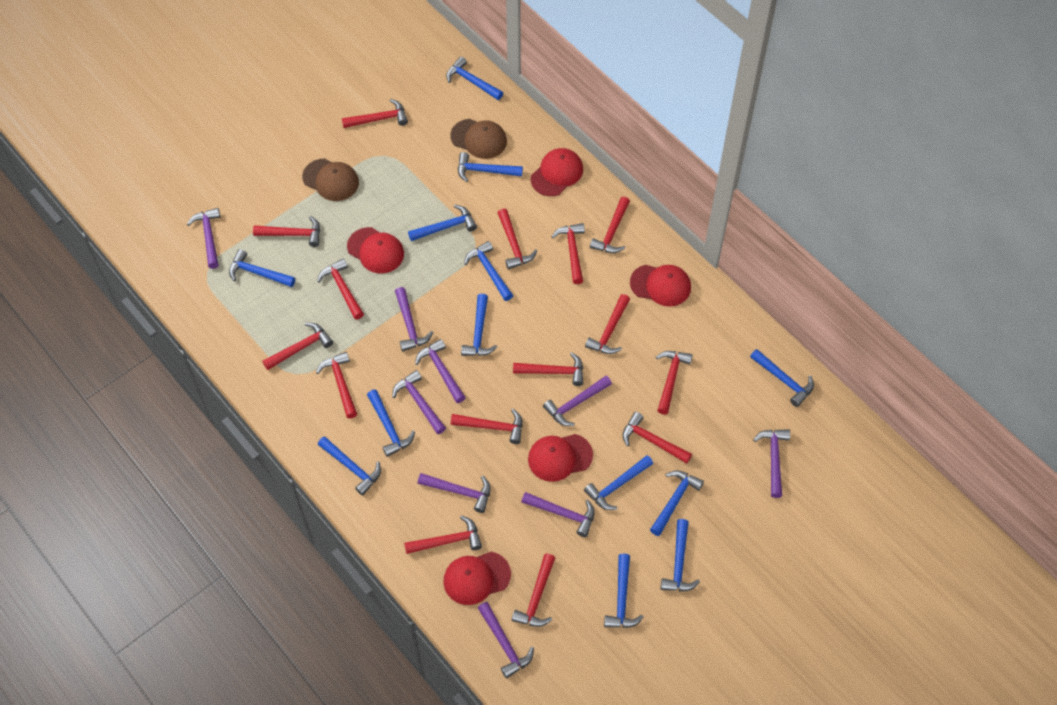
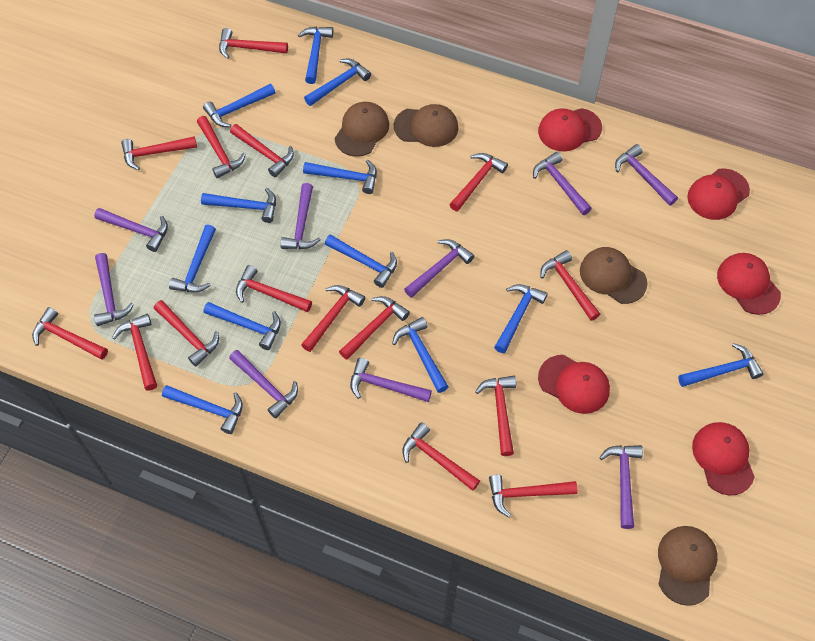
blue hammer: [229,249,295,287] [318,436,381,496] [367,389,415,457] [408,205,477,241] [446,56,503,100] [458,152,523,182] [461,294,497,356] [464,241,513,301] [584,455,653,510] [604,554,644,628] [650,470,704,536] [661,519,700,592] [750,349,814,407] = 13 -> [162,385,243,434] [169,225,216,293] [201,188,276,223] [203,84,275,127] [204,302,281,350] [298,27,333,84] [303,160,377,194] [304,59,371,106] [325,234,397,288] [392,317,449,393] [494,284,548,353] [678,343,763,387] = 12
brown cap: [302,158,359,201] [450,119,507,159] = 2 -> [335,102,389,157] [394,104,458,147] [580,247,647,304] [658,526,718,606] = 4

